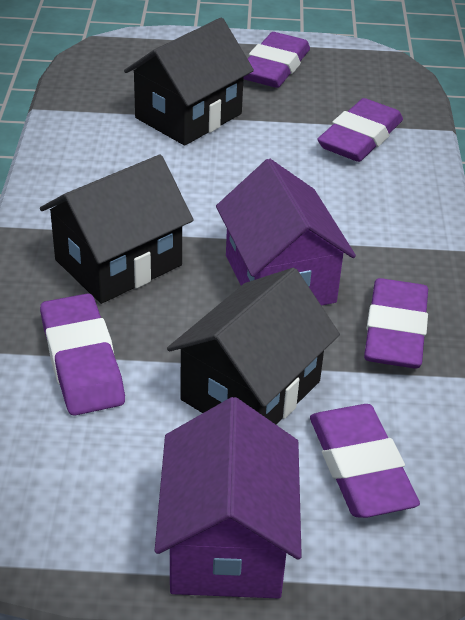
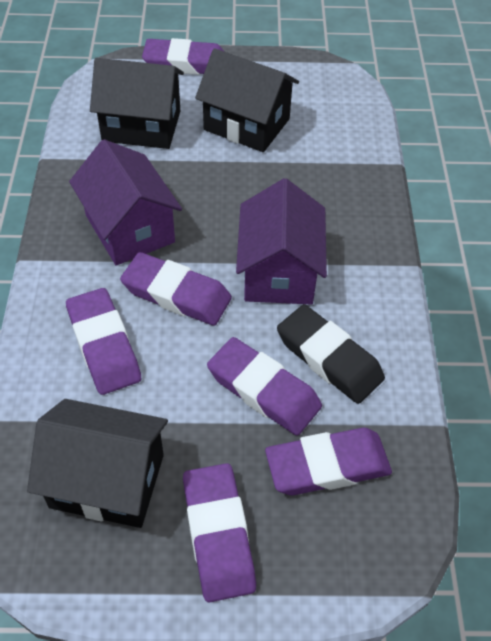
black eraser: none = 0 -> [277,304,385,404] = 1
purple eraser: [40,293,125,416] [243,32,310,88] [310,404,420,518] [317,98,403,162] [364,278,428,369] = 5 -> [66,288,141,395] [120,252,232,326] [142,38,225,75] [183,463,256,602] [207,337,322,436] [265,428,392,495] = 6

